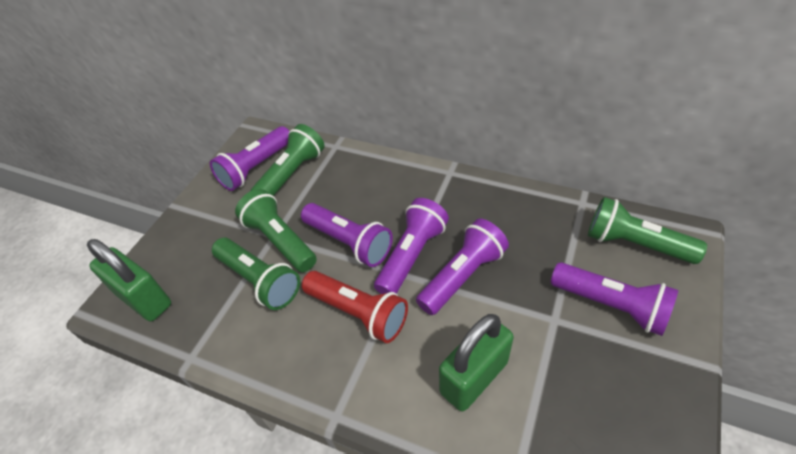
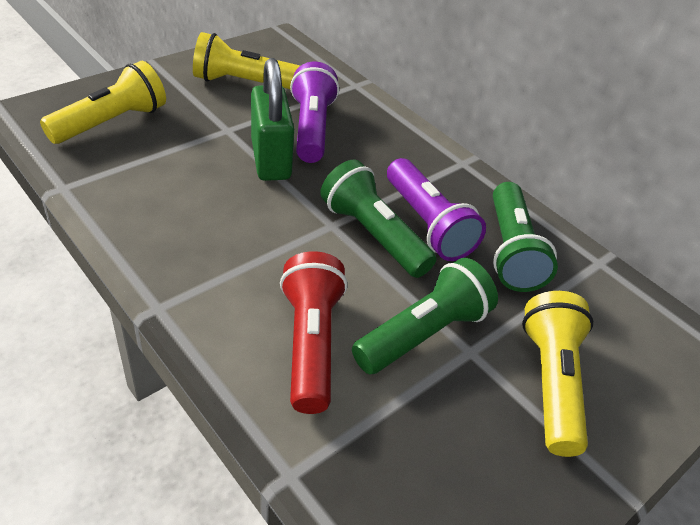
green flashlight: [212,238,300,310] [235,189,317,272] [251,124,325,196] [588,197,707,264] = 4 -> [320,159,436,278] [352,258,498,374] [493,182,558,292] = 3
green padlock: [87,239,171,321] [439,314,514,411] = 2 -> [251,58,294,181] = 1
purple flashlight: [210,126,289,191] [301,203,393,267] [374,198,449,294] [416,219,509,315] [551,262,678,336] = 5 -> [290,62,339,163] [387,158,486,261] = 2
yellow flashlight: none = 0 -> [40,61,166,144] [193,32,300,89] [522,291,593,457] = 3

